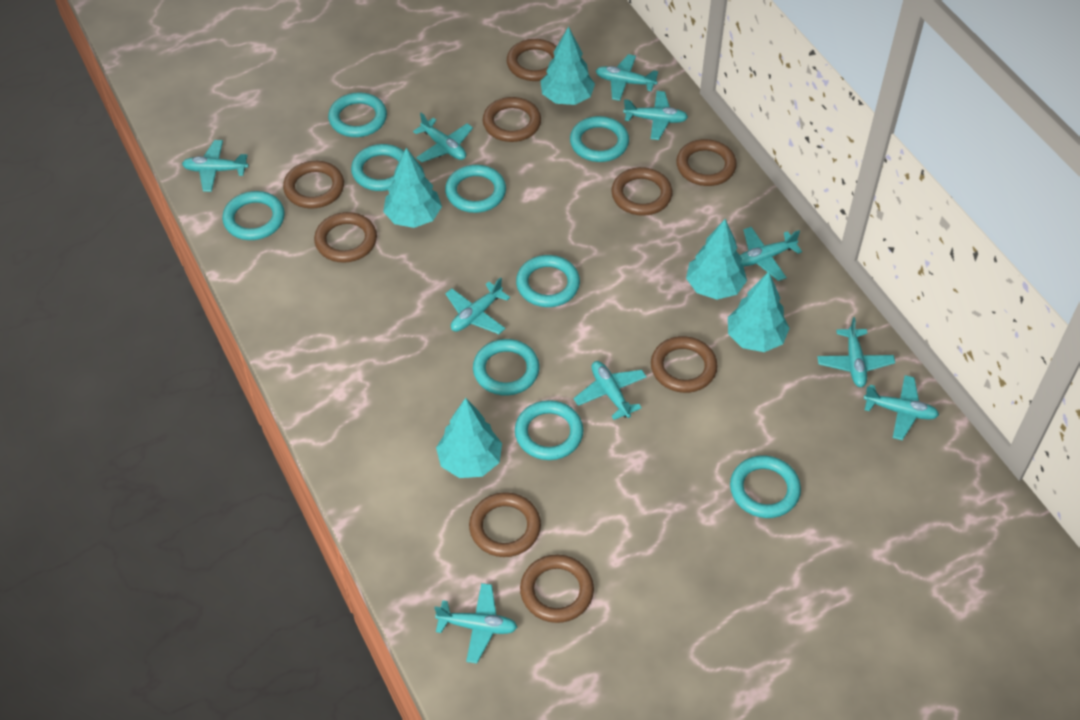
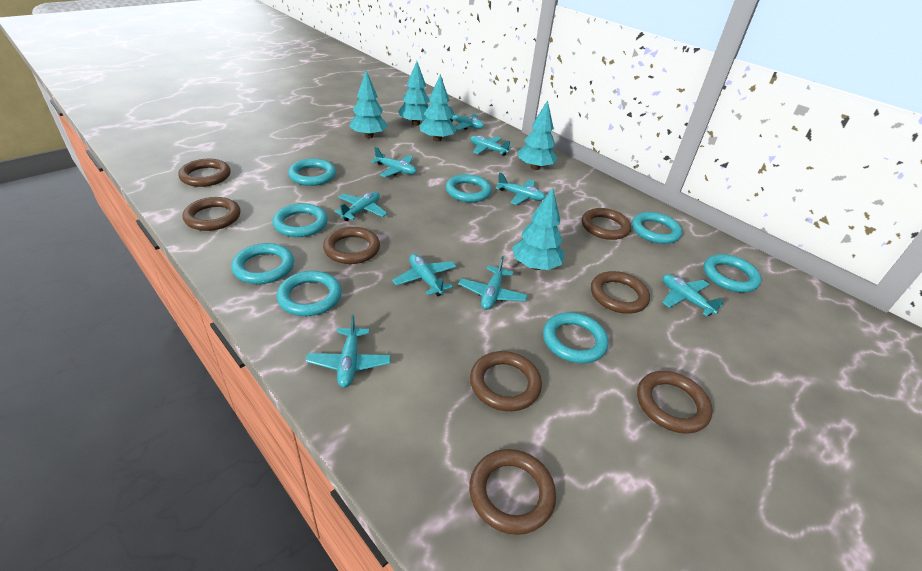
brown ring: [283,161,344,209] [314,212,377,263] [469,492,541,557] [483,97,541,142] [507,39,557,81] [520,555,594,623] [611,167,672,216] [651,336,718,393] [676,139,737,186] = 9 -> [178,159,231,187] [182,197,240,231] [323,227,380,264] [469,449,556,535] [470,351,542,411] [582,208,631,240] [591,271,650,314] [637,371,713,434] = 8
turquoise plane: [182,140,249,192] [413,112,473,162] [434,583,518,663] [445,277,510,334] [573,361,647,420] [596,54,658,101] [623,91,688,140] [740,227,802,281] [817,317,895,387] [864,375,939,440] = 10 -> [306,315,391,388] [334,192,387,221] [371,147,417,177] [392,254,456,296] [449,106,484,130] [458,256,527,310] [470,135,512,156] [496,173,545,205] [662,274,724,316] = 9
turquoise ring: [222,191,285,240] [328,92,387,137] [351,144,404,191] [445,165,506,213] [473,339,539,395] [515,400,584,460] [516,255,580,307] [570,116,629,162] [730,456,801,518] = 9 -> [231,243,294,284] [273,203,328,237] [277,271,342,316] [288,159,336,186] [446,174,492,202] [543,312,608,363] [632,212,682,244] [703,254,761,292] = 8

